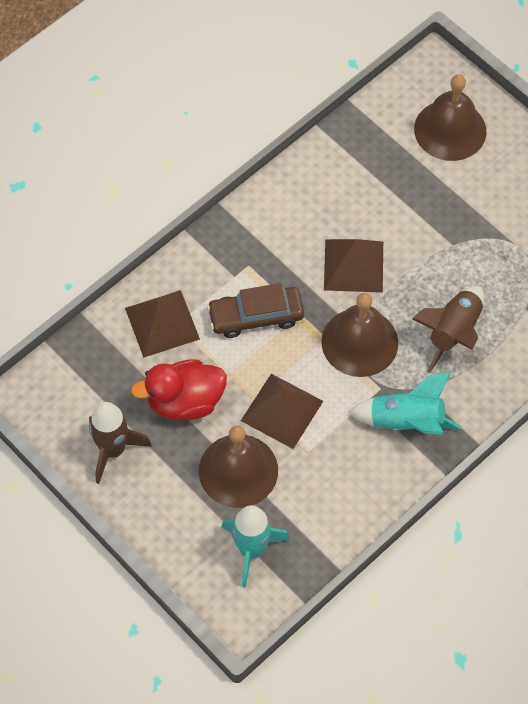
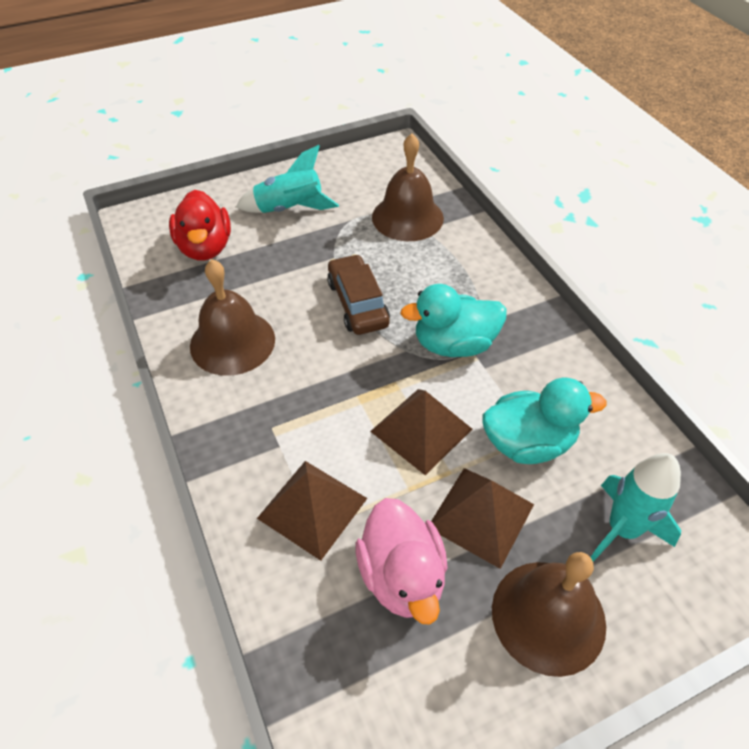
brown rocket: [89,402,152,484] [412,286,484,373] = 2 -> none = 0
pink duck: none = 0 -> [356,498,448,625] = 1
turquoise duck: none = 0 -> [400,284,506,357] [482,378,606,464] = 2

